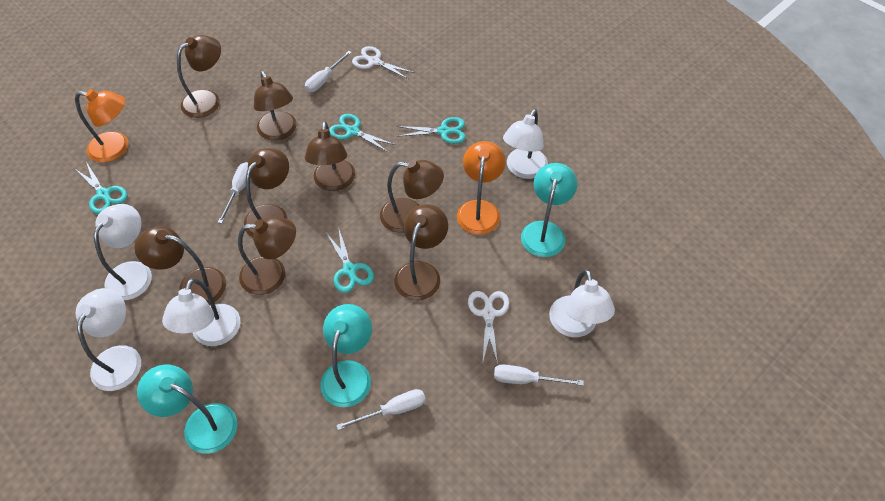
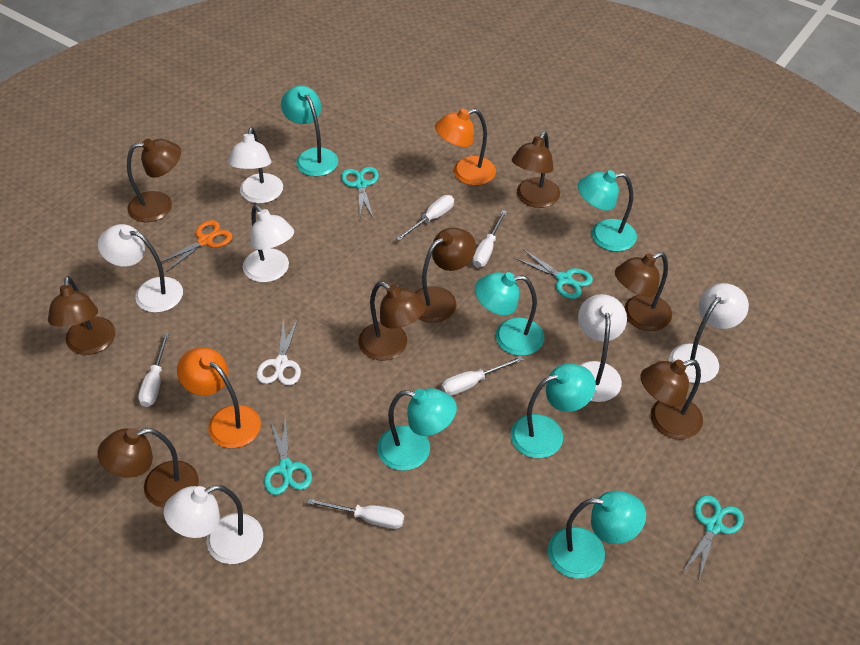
orange scissors: none = 0 -> [161,220,232,272] = 1
turquoise lamp: [137,365,237,454] [321,304,372,407] [521,163,577,257] = 3 -> [281,86,338,176] [377,388,457,471] [475,272,544,356] [511,363,596,458] [548,490,646,579] [578,170,637,252] = 6
white lamp: [76,288,141,391] [94,204,152,300] [162,278,241,346] [503,109,548,179] [549,269,615,337] = 5 -> [98,224,183,313] [164,485,263,564] [228,127,283,204] [243,205,294,282] [578,294,627,402] [669,283,749,383] = 6
white scissors: [352,46,415,79] [468,291,509,365] = 2 -> [256,318,301,385] = 1
white screwdriver: [218,162,248,224] [305,51,352,92] [336,389,426,430] [494,364,584,386] = 4 -> [138,333,169,407] [307,498,404,529] [396,195,454,241] [441,356,523,396] [472,210,507,268] = 5

